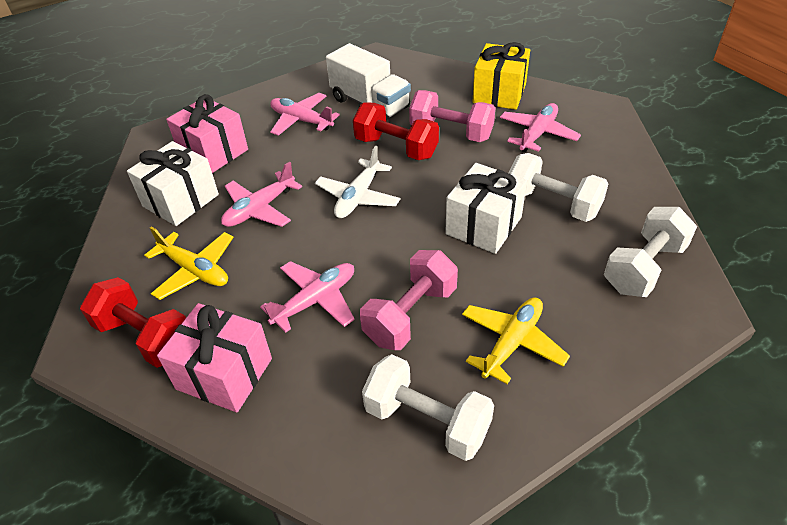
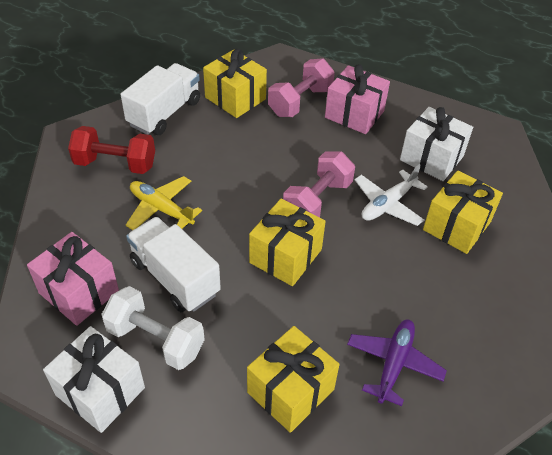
pink plane: [221,161,302,227] [260,261,355,333] [270,93,340,136] [500,103,581,152] = 4 -> none = 0
purple plane: none = 0 -> [347,319,447,406] = 1
red dumbbell: [80,277,186,368] [353,103,439,160] = 2 -> [68,126,155,174] = 1
white dumbbell: [362,354,494,461] [508,153,608,222] [604,207,697,297] = 3 -> [101,286,205,370] = 1
white truck: [326,43,411,121] = 1 -> [121,63,200,135] [126,217,221,312] = 2
yellow gift: [472,42,530,110] = 1 -> [203,49,267,118] [247,326,340,433] [249,198,326,286] [423,170,503,254] = 4
yellow plane: [144,227,234,300] [462,297,570,384] = 2 -> [126,176,202,230] = 1

